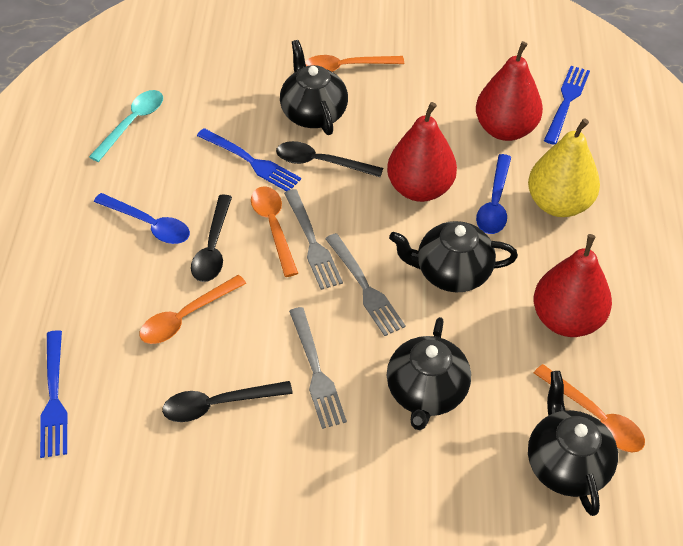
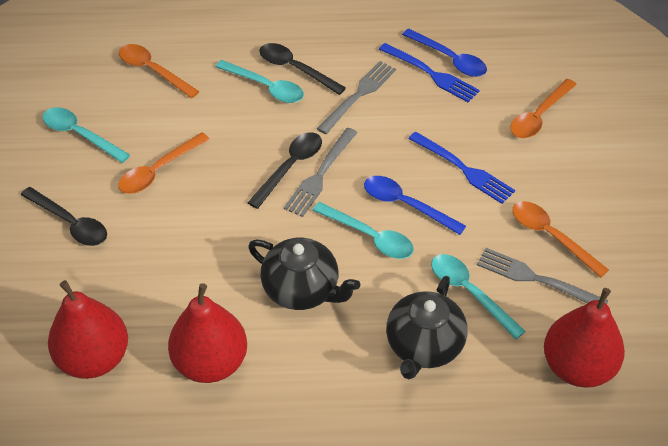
black teapot: [280,40,348,135] [387,317,471,430] [389,221,518,292] [528,371,618,516] = 4 -> [248,237,360,310] [386,276,468,379] = 2
blue fork: [40,330,67,458] [197,128,301,191] [544,66,590,145] = 3 -> [379,43,480,102] [408,132,515,204] = 2
turquoise spoon: [89,90,163,162] = 1 -> [42,107,130,163] [215,60,304,103] [312,202,414,259] [431,254,526,339] = 4
yellow pear: [528,118,600,217] = 1 -> none = 0

